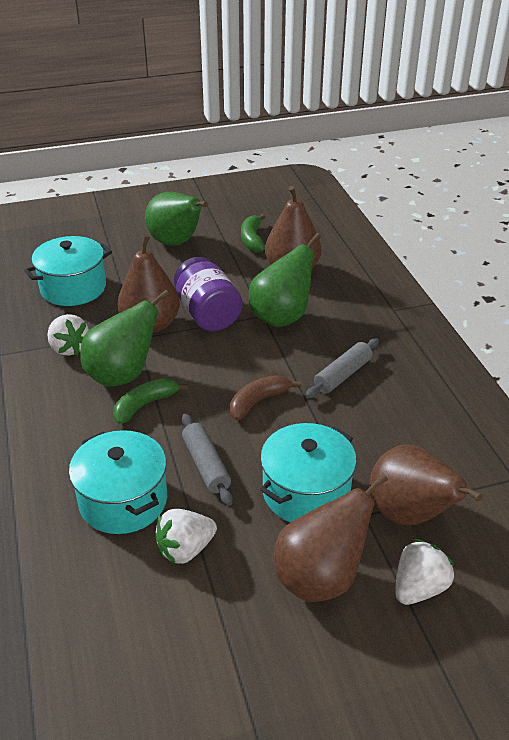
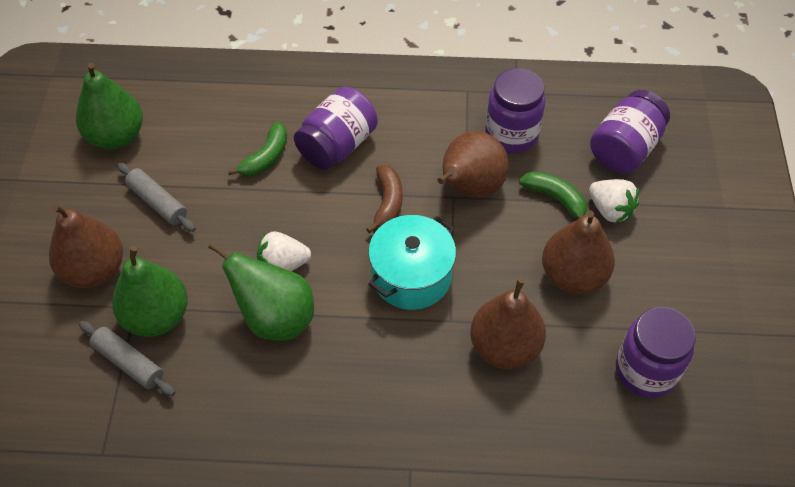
purple jar: [174,257,243,331] = 1 -> [294,87,378,170] [485,68,546,153] [590,90,670,173] [616,307,696,398] = 4
turquoise pot: [24,236,112,306] [69,430,167,534] [260,423,357,522] = 3 -> [368,215,456,310] = 1
white strawberry: [48,314,89,356] [155,509,217,564] [395,539,454,605] = 3 -> [257,232,311,271] [589,179,639,223] = 2

